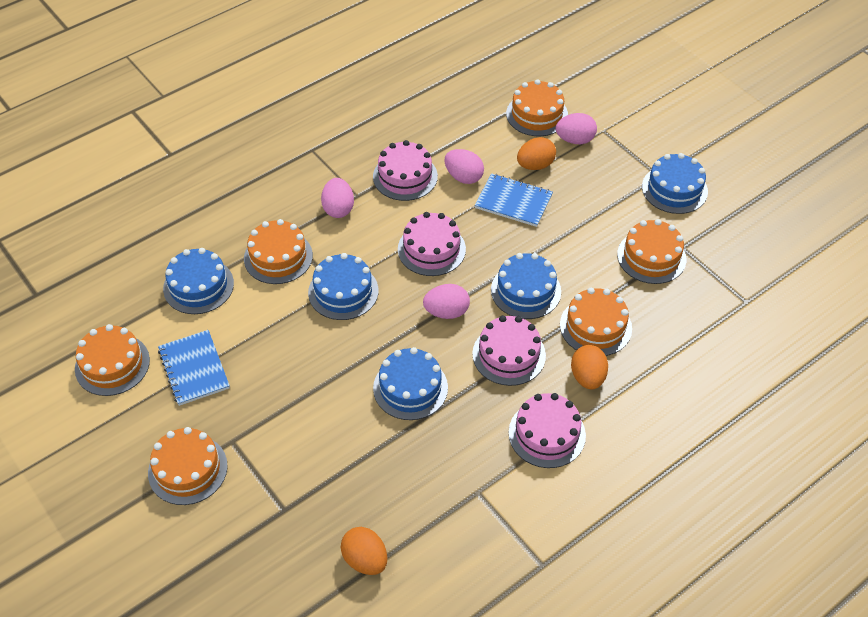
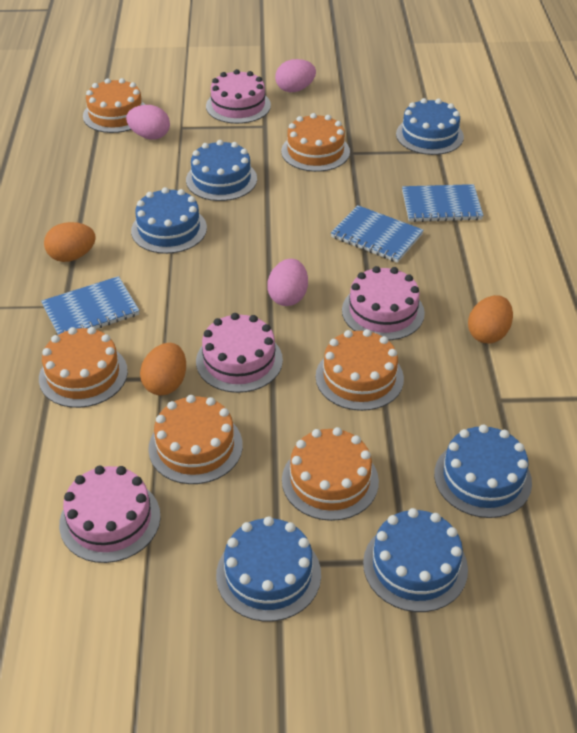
blue cake: [163,248,234,314] [308,253,379,320] [373,347,448,420] [491,253,561,319] [642,153,708,214] = 5 -> [131,187,207,254] [186,140,257,201] [216,516,321,622] [363,508,468,612] [396,98,464,155] [434,424,532,518] = 6
blue notebook: [158,330,230,406] [475,173,553,227] = 2 -> [41,276,140,335] [331,205,424,263] [402,184,484,222] = 3
pink egg: [321,178,354,218] [423,284,470,319] [444,149,484,184] [556,113,597,144] = 4 -> [126,105,170,140] [267,259,308,306] [275,59,316,92] = 3

